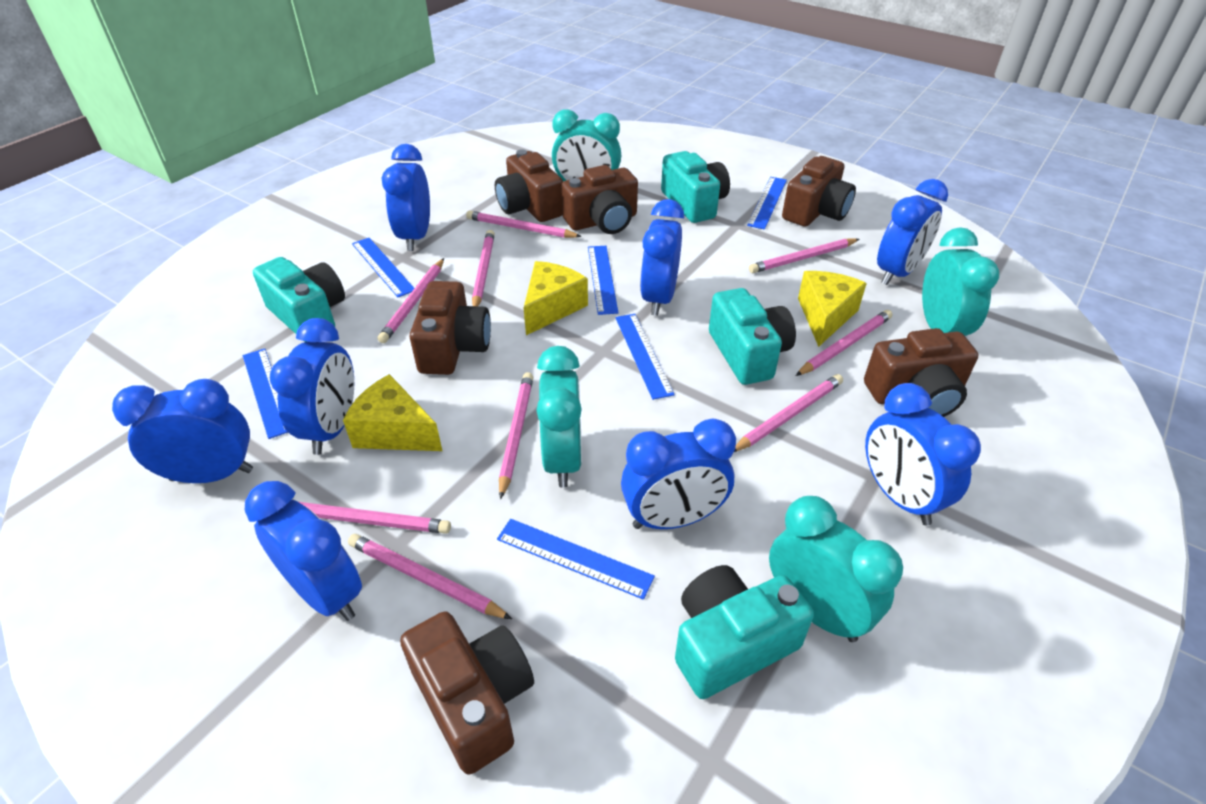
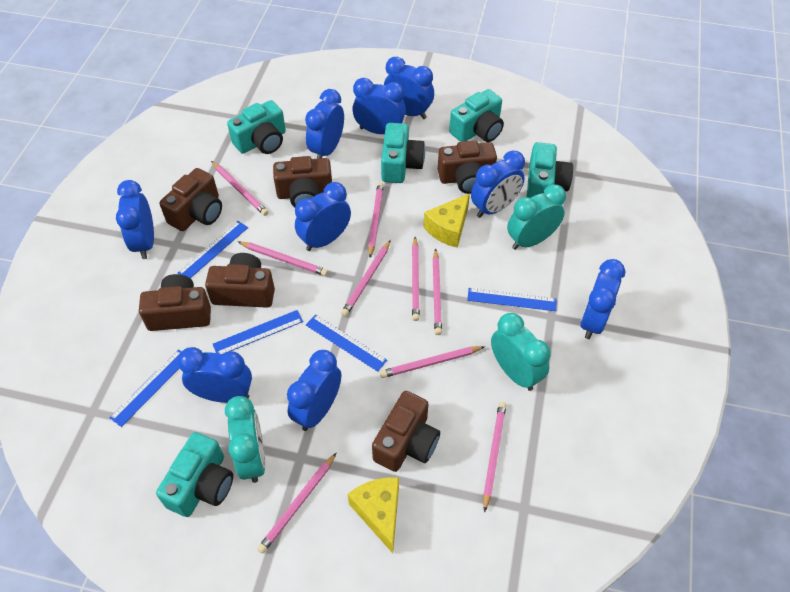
blue clock: [112,379,253,483] [245,481,362,621] [270,318,354,455] [382,144,430,251] [621,419,736,529] [640,199,684,316] [865,383,981,525] [877,179,948,285] = 8 -> [116,180,154,259] [177,347,252,403] [287,350,341,431] [295,182,351,251] [305,89,344,159] [352,78,406,134] [384,57,434,119] [471,151,525,218] [580,259,625,339] = 9
blue ruler: [243,349,288,439] [352,238,414,298] [497,519,655,600] [588,246,618,315] [615,314,675,400] [747,177,787,230] = 6 -> [110,350,181,427] [178,221,248,278] [213,310,303,354] [306,315,387,372] [467,288,557,311] = 5
turquoise camera: [253,257,345,342] [661,151,730,223] [675,565,814,699] [709,288,796,385] = 4 -> [156,432,233,517] [227,100,286,154] [381,123,425,183] [449,89,504,142] [527,142,573,198] = 5
turquoise clock: [536,346,582,488] [552,109,621,182] [769,496,903,642] [922,227,999,336] = 4 -> [225,396,266,483] [491,313,551,391] [507,184,566,250] = 3
yellow cheese: [343,374,442,451] [524,261,588,335] [798,271,867,347] = 3 -> [348,477,399,553] [424,193,470,248] = 2

